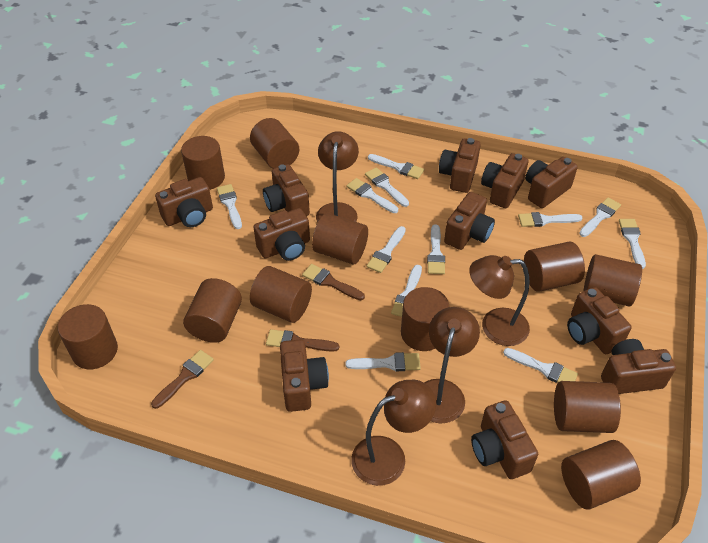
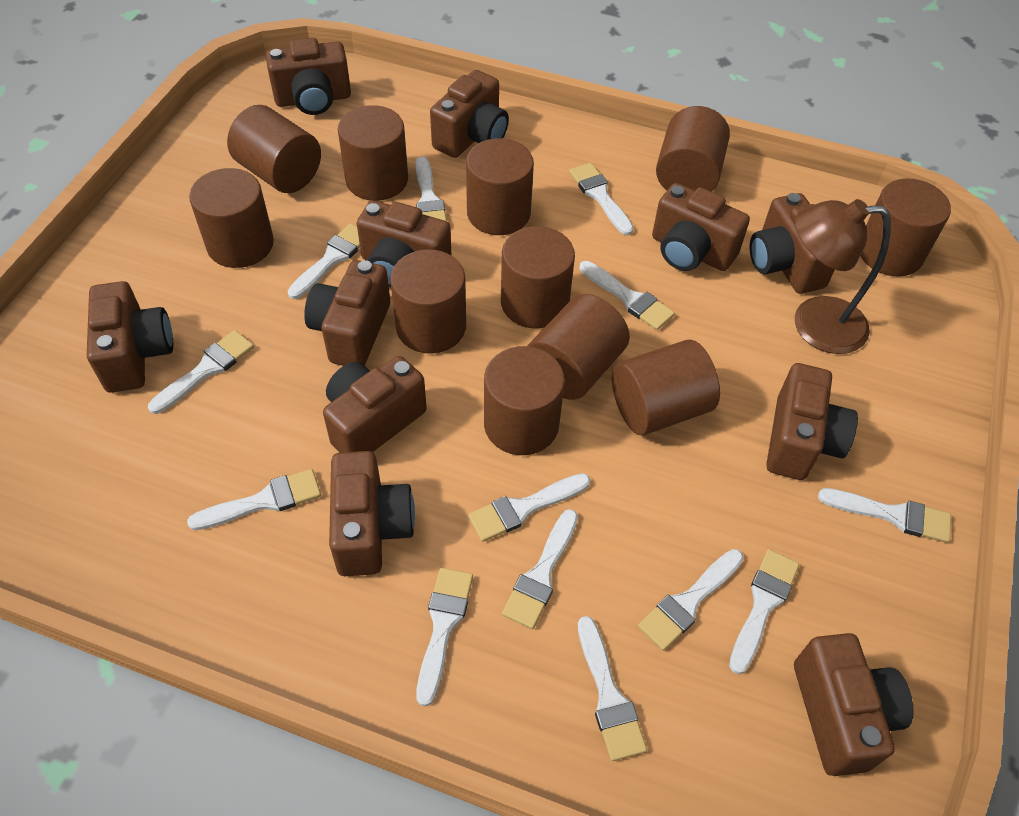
brown brush: [151,350,214,409] [266,329,339,352] [302,264,365,300] = 3 -> none = 0
brown lamp: [316,131,359,223] [351,380,436,486] [424,307,480,423] [469,255,530,346] = 4 -> [795,199,891,354] = 1
white brush: [217,184,242,229] [345,352,421,371] [346,178,398,213] [365,167,409,207] [367,226,406,273] [368,154,424,179] [391,265,422,317] [427,224,445,274] [503,348,578,383] [518,212,583,227] [579,198,621,237] [619,219,646,269] = 12 -> [148,330,254,414] [187,469,321,530] [288,223,360,299] [416,156,447,221] [416,568,473,707] [468,473,591,542] [502,509,578,629] [569,163,634,235] [578,616,647,761] [579,261,675,330] [638,549,744,651] [729,549,799,674] [818,488,951,543] = 13

